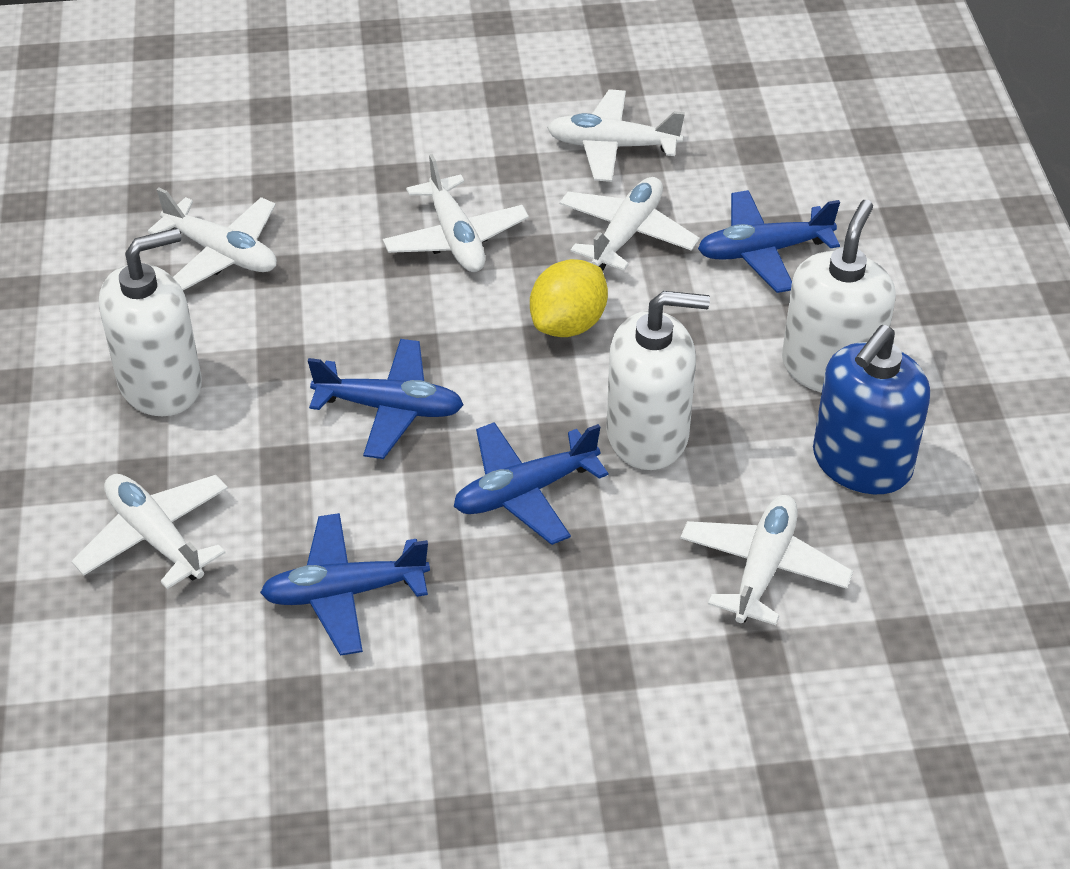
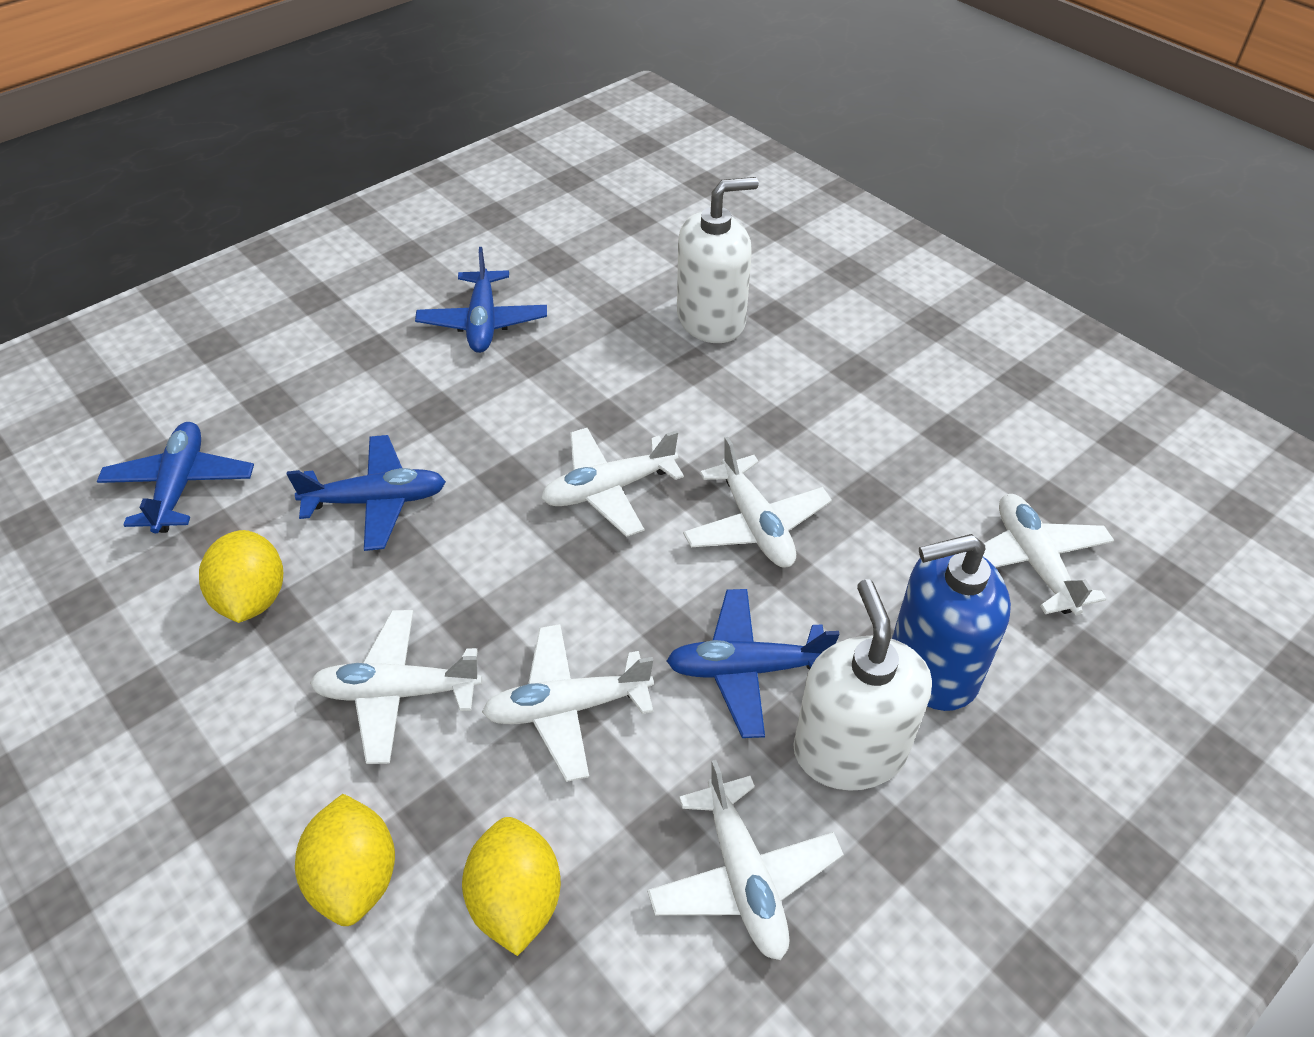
white soap dispenser: [99,228,202,416] [606,291,710,470] [782,200,896,393] = 3 -> [677,177,759,343] [793,579,932,791] = 2
yellow lemon: [530,259,608,337] = 1 -> [199,530,283,623] [295,794,395,926] [462,817,561,956] = 3

